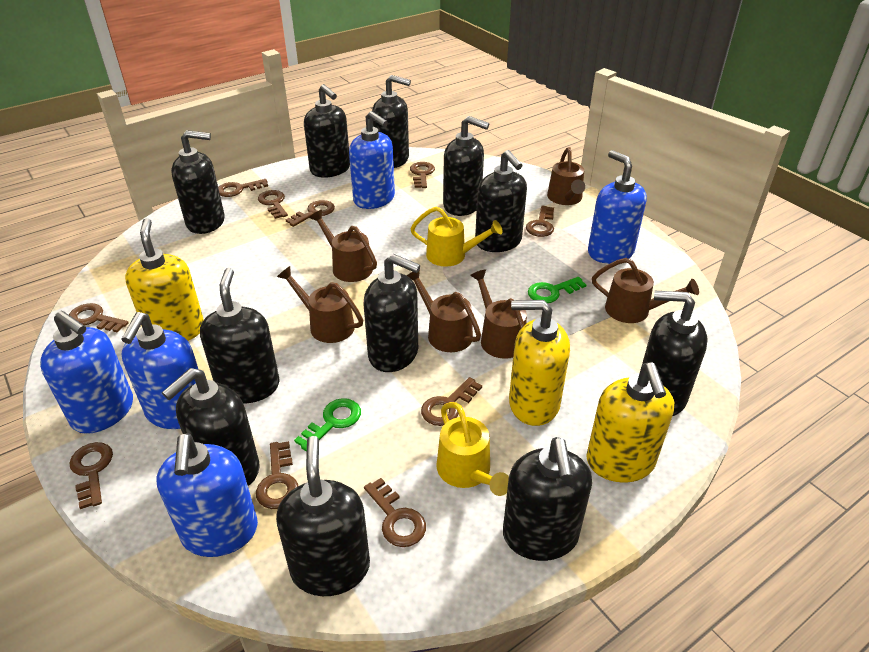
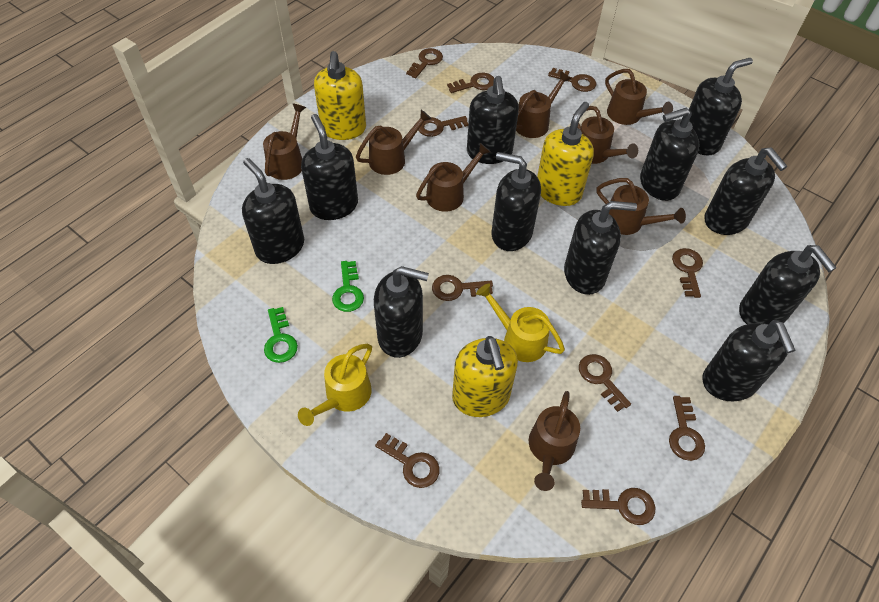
blue soap dispenser: [40,311,133,434] [121,312,198,429] [157,433,258,557] [349,111,395,209] [588,150,647,264] = 5 -> none = 0
brown watering can: [277,266,363,343] [309,210,377,282] [407,269,481,352] [470,269,527,359] [547,147,585,205] [592,258,699,323] = 6 -> [263,103,306,180] [356,110,432,175] [416,143,491,212] [516,71,571,138] [529,391,580,491] [573,106,638,164] [597,178,686,235] [605,69,673,125] = 8

